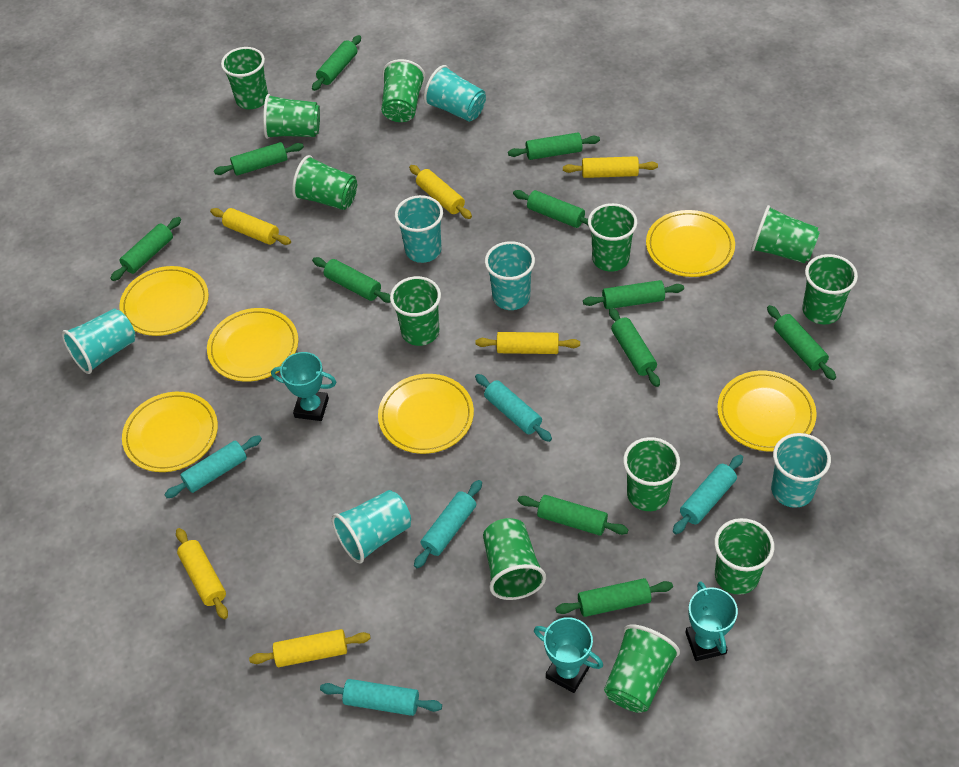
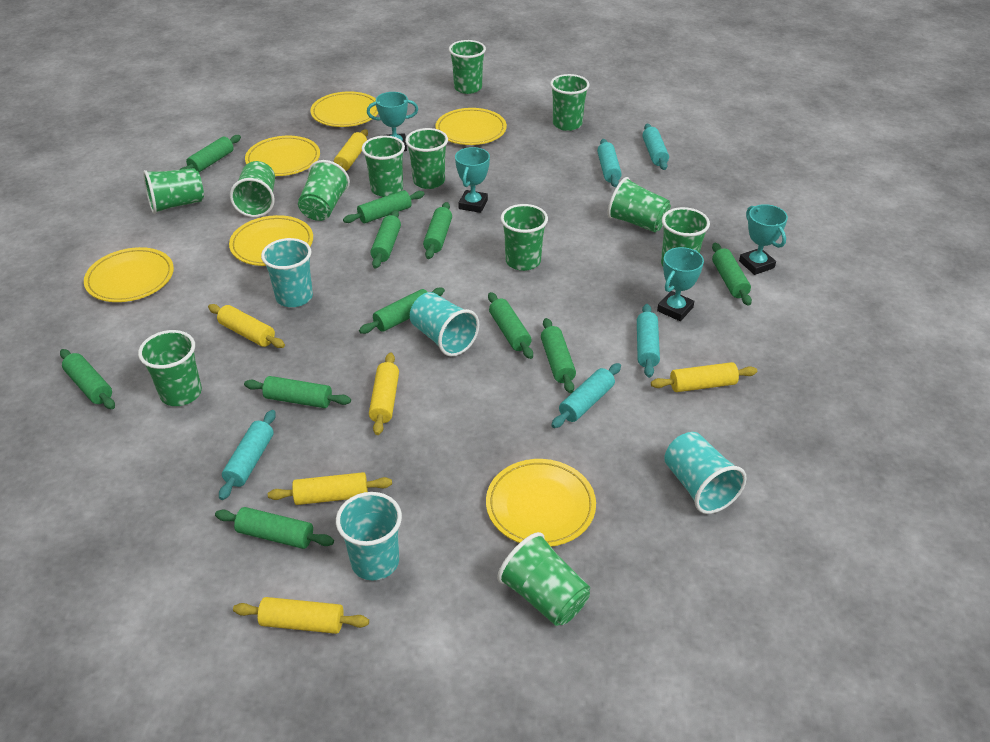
turquoise cup: [62,309,135,374] [332,490,411,564] [395,195,443,263] [424,65,486,122] [485,241,535,310] [771,433,831,508] = 6 -> [261,238,313,307] [336,492,402,581] [410,292,479,356] [664,432,747,514] = 4
turquoise trophy: [271,352,336,421] [534,617,603,693] [685,581,738,661] = 3 -> [367,92,418,151] [455,147,490,213] [657,247,704,321] [739,204,788,275] = 4

